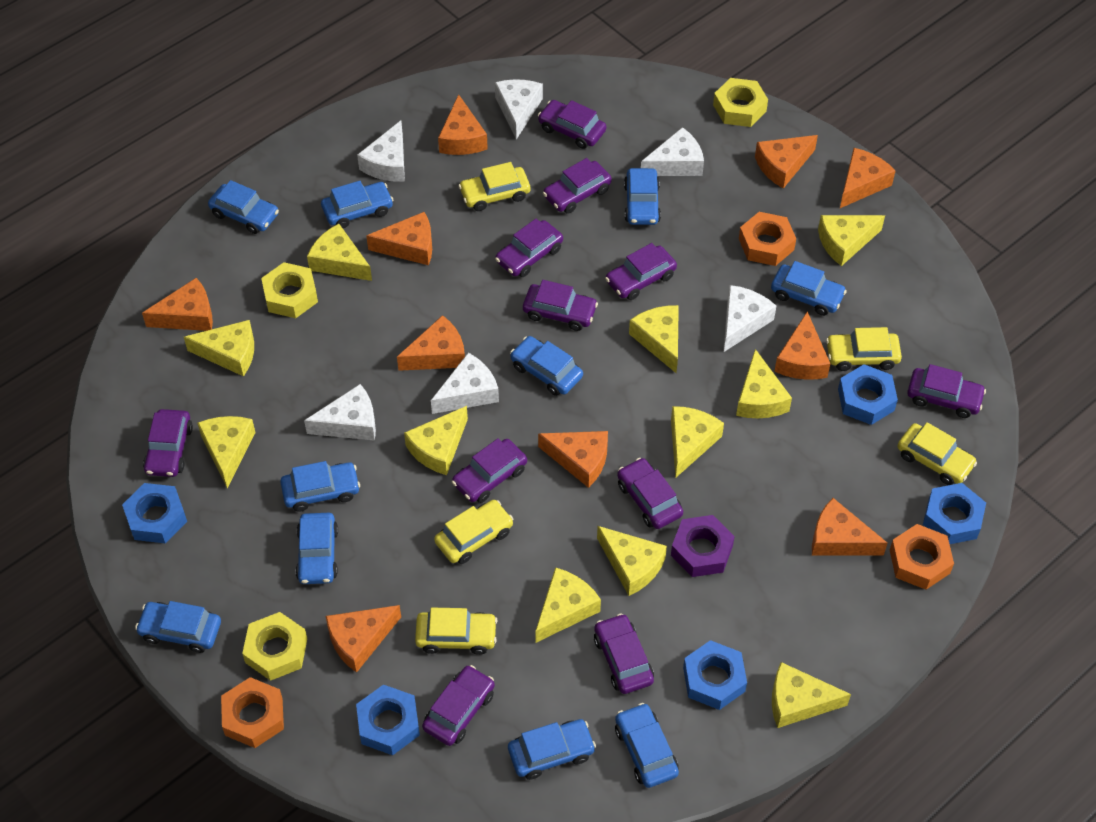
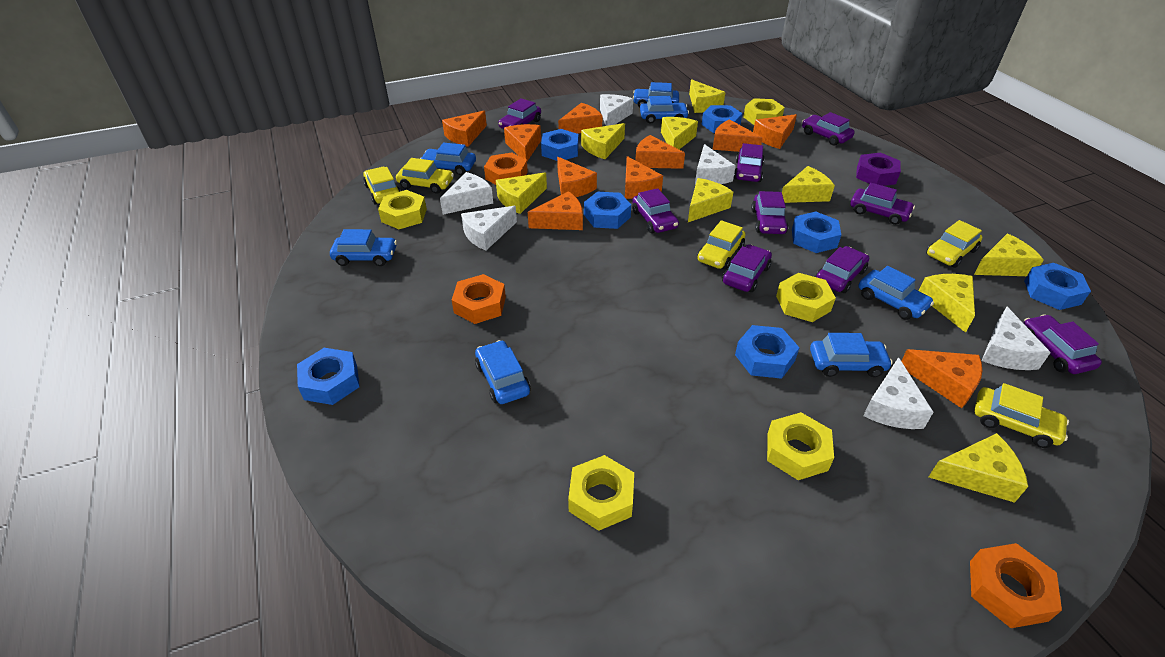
blue car: [135,601,221,653] [208,180,279,234] [280,461,360,512] [295,513,338,584] [321,181,393,228] [508,719,596,780] [510,336,583,396] [615,703,679,788] [624,168,661,225] [771,261,847,316] = 10 -> [330,229,397,266] [420,142,476,175] [475,340,530,404] [633,82,679,107] [640,96,689,124] [810,333,893,377] [859,266,934,320] = 7
blue nut: [122,483,187,543] [356,684,420,755] [683,640,747,710] [838,364,898,425] [923,483,986,544] = 5 -> [297,348,360,405] [541,129,578,161] [584,192,631,229] [702,105,743,133] [735,325,800,379] [792,212,841,253] [1024,263,1091,310] = 7
purple car: [143,409,193,477] [422,665,495,746] [452,438,527,503] [495,219,563,277] [523,280,598,331] [538,100,606,149] [543,158,612,214] [594,614,654,694] [605,243,677,300] [617,458,683,529] [907,364,986,418] = 11 -> [498,98,541,129] [632,188,679,233] [722,244,772,292] [734,143,765,182] [751,191,788,234] [802,112,855,146] [816,246,869,293] [850,183,915,225] [1023,314,1102,374] = 9
yellow cheese: [184,320,254,377] [197,416,256,488] [307,224,372,281] [404,406,468,475] [535,567,601,643] [597,526,667,596] [629,305,679,373] [671,406,724,478] [736,349,792,418] [772,662,851,728] [818,215,885,266] = 11 -> [496,172,547,214] [581,123,625,159] [661,117,698,149] [688,178,733,222] [689,79,725,113] [782,166,835,203] [919,274,975,333] [929,433,1028,503] [974,234,1044,276] = 9
yellow nut: [242,612,307,681] [261,262,318,318] [713,78,768,127] = 3 -> [378,190,427,229] [568,455,634,531] [743,98,785,125] [767,412,834,480] [776,273,836,322] = 5

